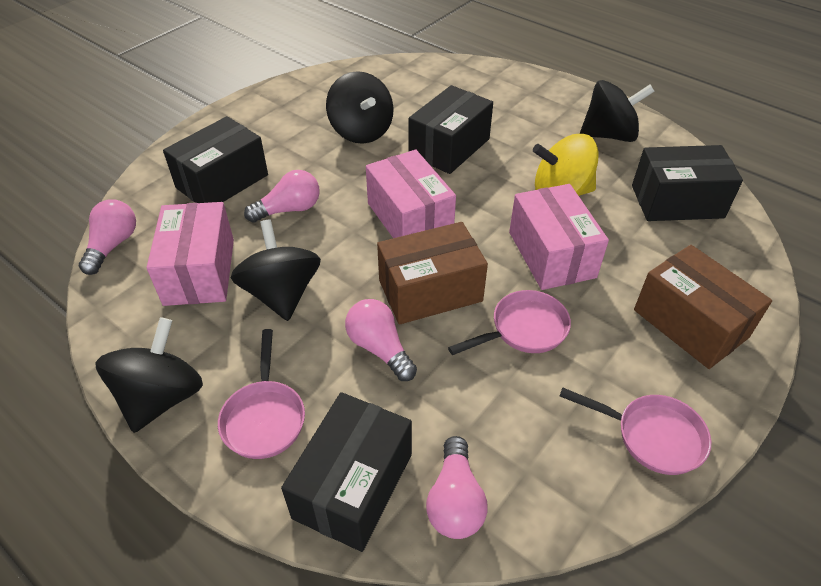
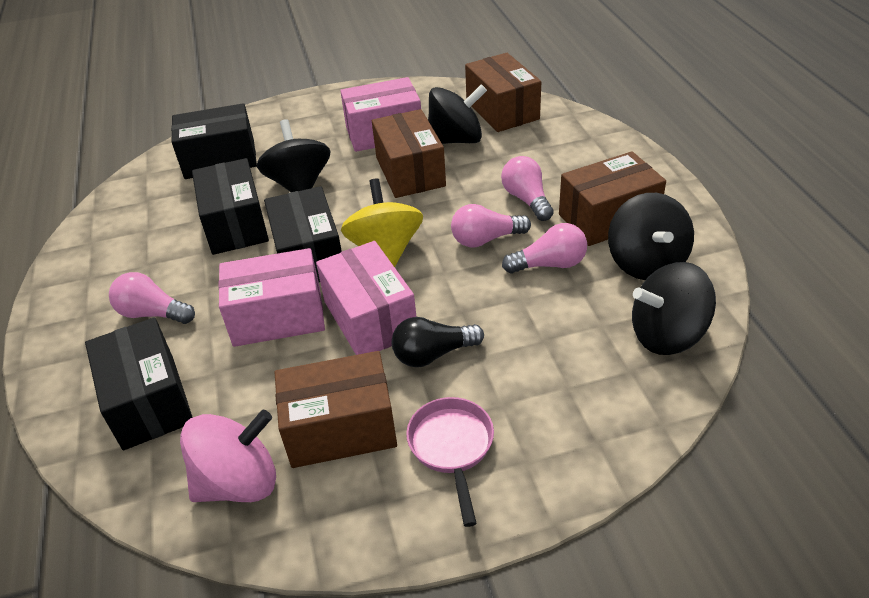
black light bulb: none = 0 -> [392,317,484,367] = 1
brown box: [377,222,488,325] [634,245,772,369] = 2 -> [275,351,397,468] [372,109,446,198] [465,53,541,132] [559,151,666,246] = 4
pink pan: [218,329,305,459] [448,290,571,355] [560,388,711,475] = 3 -> [406,397,494,527] = 1
pink spinning top: none = 0 -> [180,410,276,502] = 1

